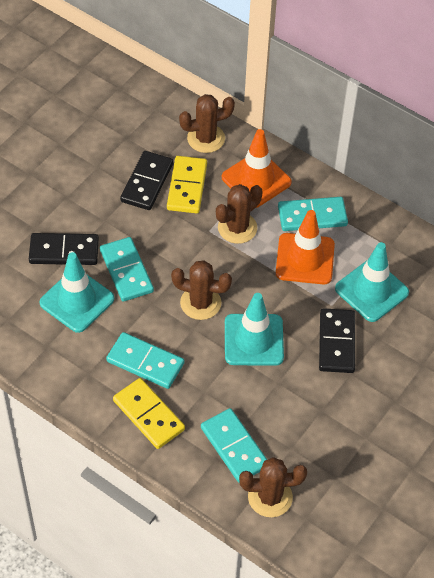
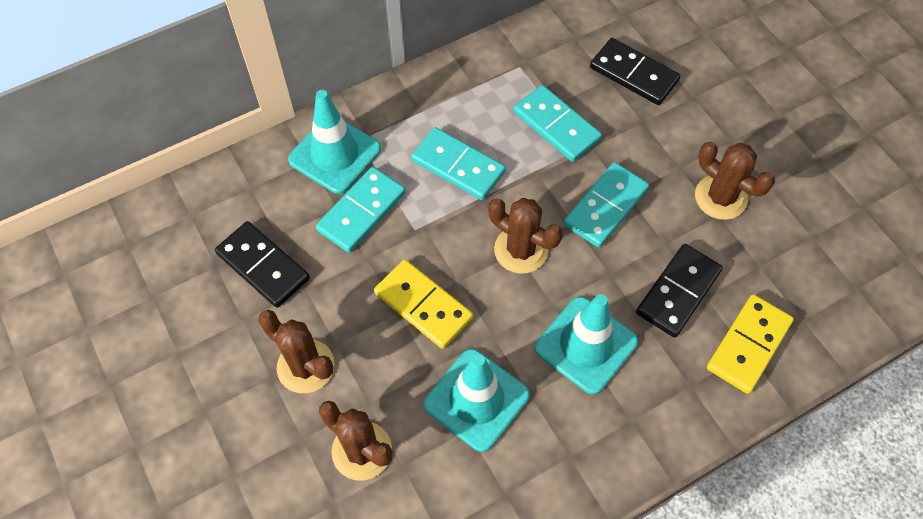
orange traffic cone: [222,129,292,208] [276,210,335,285] = 2 -> none = 0

